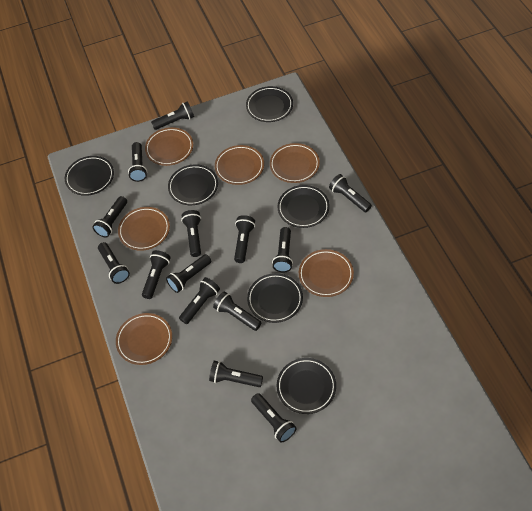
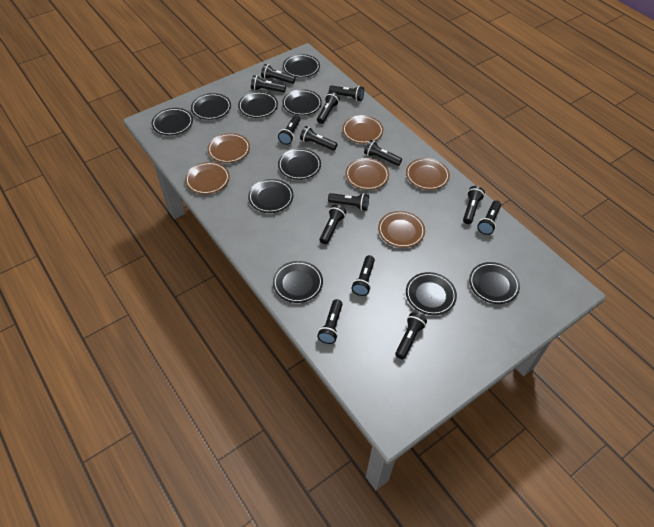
black plate: [65,156,114,196] [168,164,218,205] [246,86,293,122] [247,273,303,323] [277,358,336,414] [278,185,330,228] = 6 -> [152,108,193,136] [191,93,231,120] [238,92,278,118] [248,179,293,213] [273,261,323,303] [278,148,321,180] [282,89,322,116] [283,54,320,78] [406,272,457,315] [469,262,520,304] = 10

